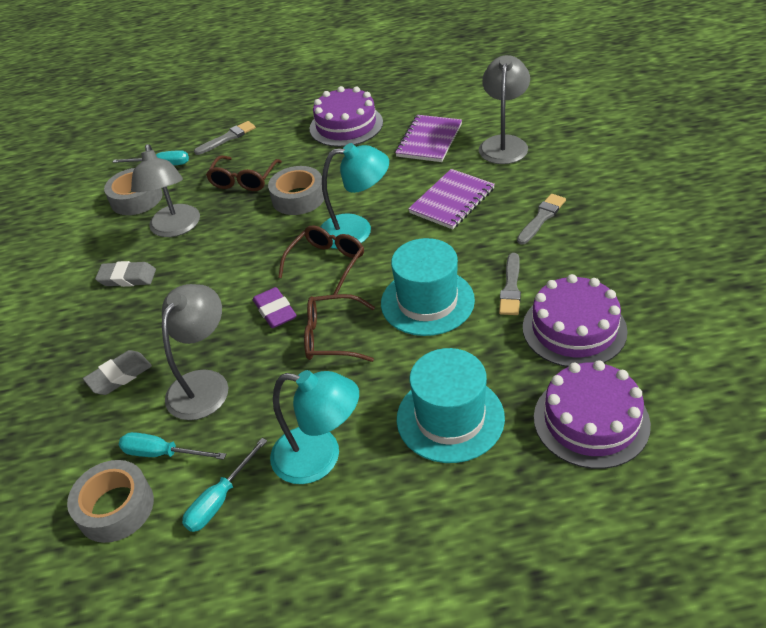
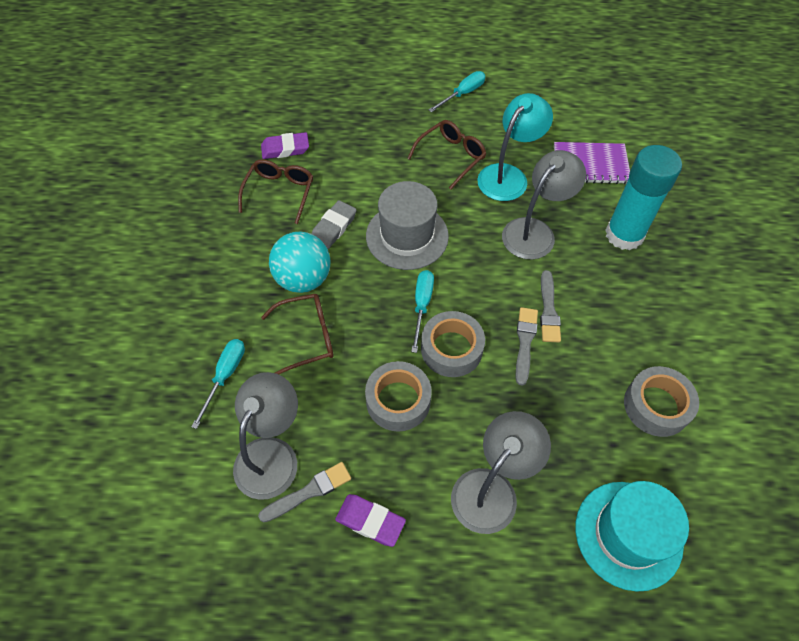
grey eraser: [83,350,152,395] [95,261,156,287] = 2 -> [311,200,356,249] = 1
grey hat: none = 0 -> [366,181,449,270] = 1
purple cake: [309,86,383,147] [523,274,628,367] [534,360,651,469] = 3 -> none = 0
purple eraser: [253,287,297,328] = 1 -> [261,132,309,159] [335,494,406,547] = 2
purple notebook: [395,115,462,162] [408,169,495,229] = 2 -> [554,142,630,184] = 1
turquoise ball: none = 0 -> [269,231,330,293] = 1
turquoise glue stick: none = 0 -> [605,145,682,250] = 1
turquoise hat: [381,238,475,336] [397,348,505,463] = 2 -> [576,481,689,592] = 1
turquoise lamp: [270,370,359,484] [320,143,389,249] = 2 -> [477,93,553,201] = 1

